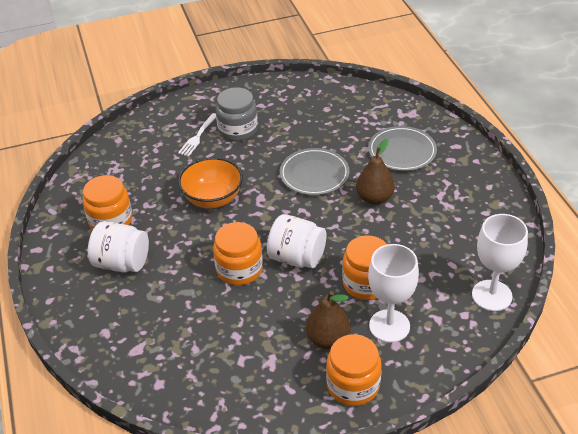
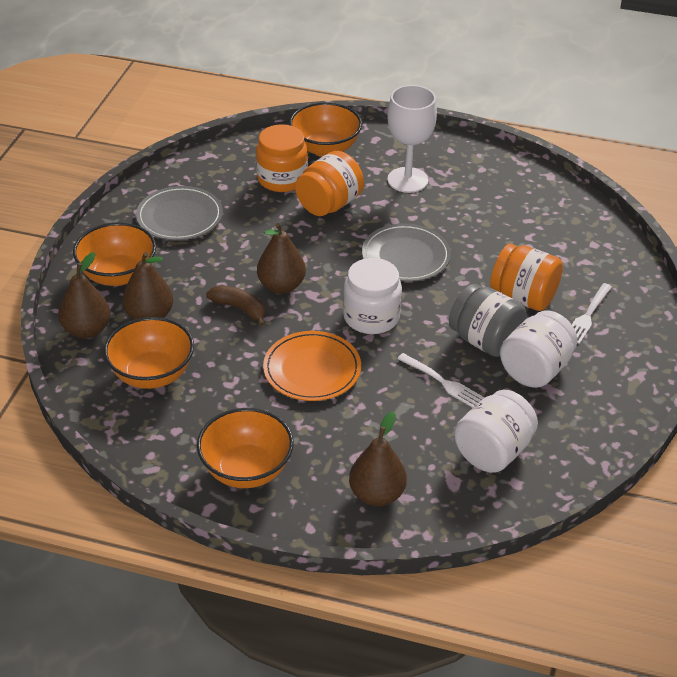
brown banana: none = 0 -> [206,285,265,326] = 1
brown pear: [306,291,351,349] [356,139,395,205] = 2 -> [58,252,110,338] [122,252,173,319] [257,223,306,294] [349,411,407,506] = 4
orange bowl: [178,157,243,208] = 1 -> [73,222,156,286] [104,317,194,389] [197,408,294,488] [289,102,362,157] = 4
orange jar: [83,175,132,230] [213,222,263,285] [326,334,382,406] [342,235,387,300] = 4 -> [256,124,308,192] [295,151,364,216] [490,244,563,311] = 3
orange plate: none = 0 -> [263,331,361,401] = 1
white fork: [178,113,216,156] = 1 -> [397,353,485,408] [572,283,612,344] = 2
white goblet: [368,244,419,343] [472,214,528,311] = 2 -> [387,85,437,193] = 1
white jar: [88,221,149,273] [267,214,326,268] = 2 -> [343,258,402,334] [454,390,538,473] [500,310,578,388] = 3

